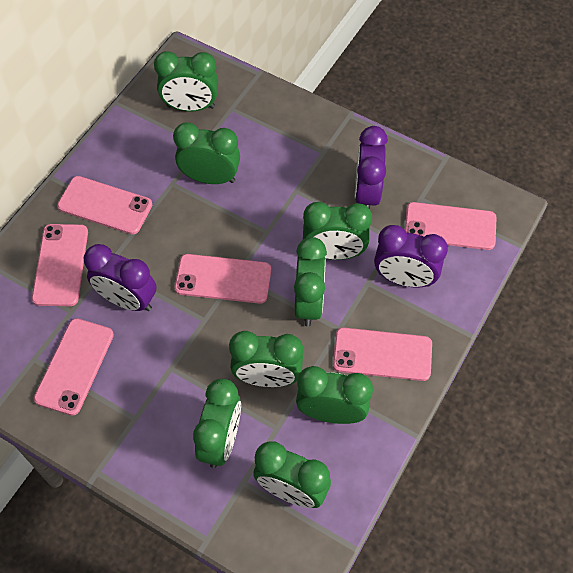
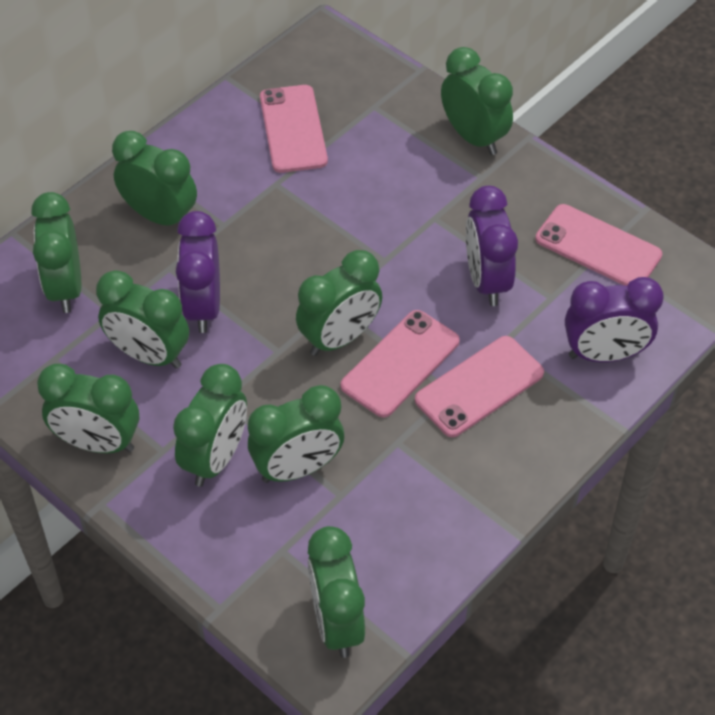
green clock: [154,51,218,112] [173,123,240,184] [193,379,241,468] [229,331,303,387] [253,441,331,508] [294,237,327,326] [296,366,373,424] [303,202,372,260] = 8 -> [31,192,81,313] [37,364,139,453] [96,270,189,369] [112,131,197,225] [173,364,247,487] [248,385,344,483] [296,250,382,356] [308,526,365,658] [441,47,513,155] = 9
pink phone: [32,224,88,306] [34,318,114,416] [57,176,152,235] [175,254,271,304] [333,327,432,381] [405,202,497,250] = 6 -> [260,85,328,173] [341,310,460,418] [415,336,544,437] [535,204,662,286] = 4

